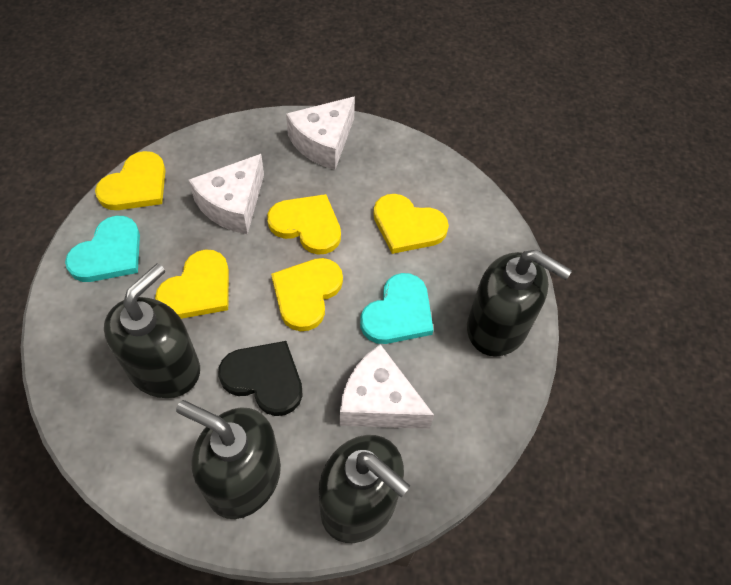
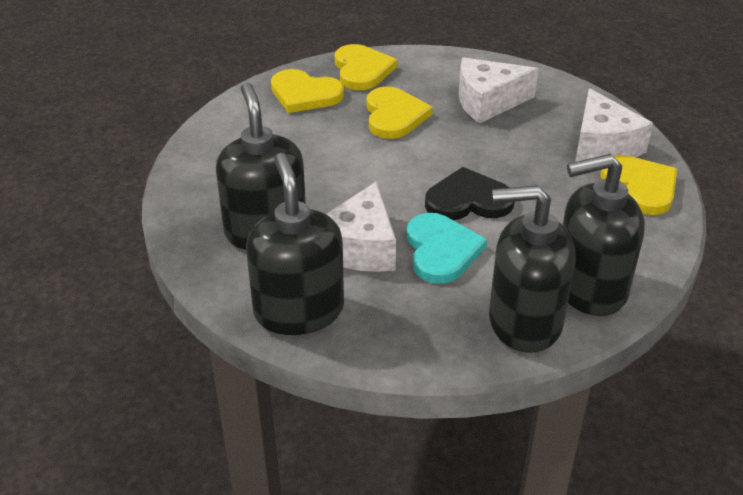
turquoise heart: [65,216,140,282] [360,273,433,344] = 2 -> [407,213,487,284] = 1
yellow heart: [95,151,166,210] [155,250,229,319] [267,194,341,255] [271,258,343,331] [373,194,449,254] = 5 -> [271,69,344,113] [335,44,397,90] [366,87,433,139] [600,155,677,215] = 4

